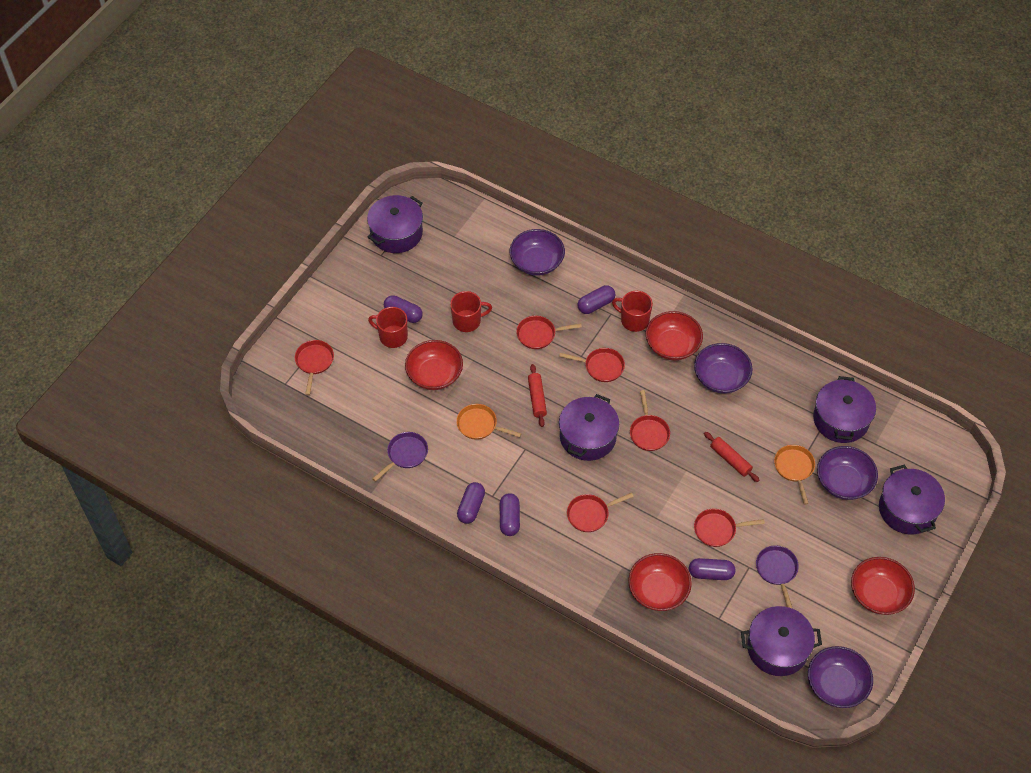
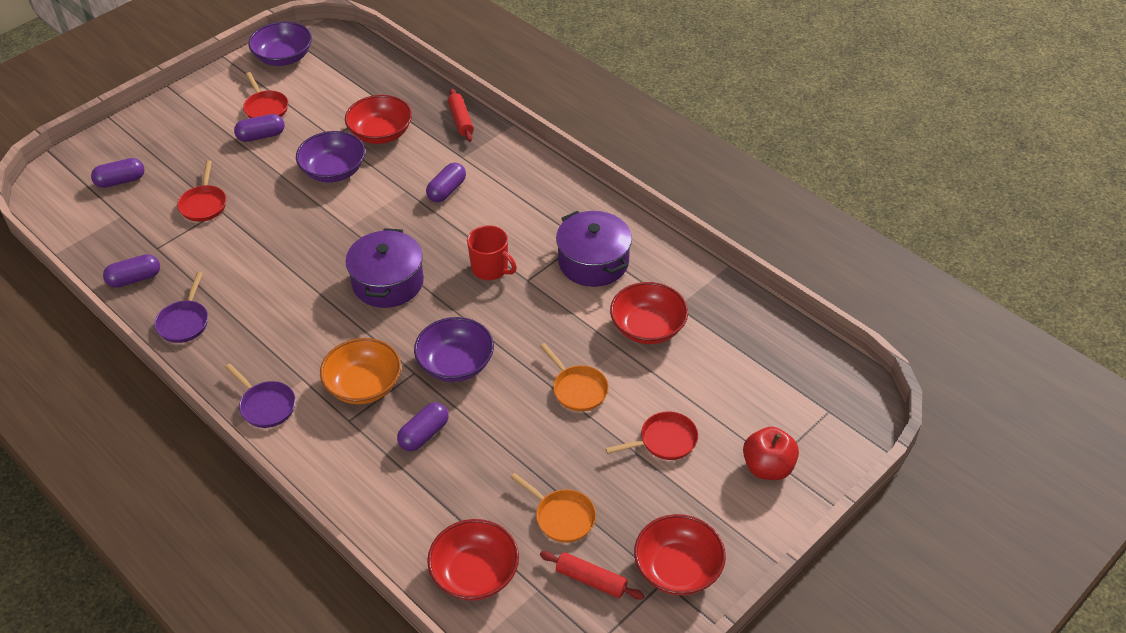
orange bowl: none = 0 -> [320,338,401,404] = 1
purple bowl: [510,229,565,276] [694,343,753,394] [808,646,873,708] [817,446,878,500] = 4 -> [248,21,312,66] [296,131,365,183] [414,317,494,382] = 3
purple pot: [367,195,423,253] [559,394,619,461] [741,606,822,676] [813,376,876,443] [879,464,945,534] = 5 -> [346,228,424,308] [556,211,632,287] = 2
red apple: none = 0 -> [743,427,799,480] = 1
red mug: [368,307,408,348] [450,291,492,332] [612,291,653,332] = 3 -> [467,225,517,280] = 1
red pan: [295,340,334,395] [516,316,582,349] [559,348,625,382] [567,493,634,532] [630,390,670,451] [694,509,765,547] = 6 -> [177,160,226,222] [243,72,288,118] [605,411,698,460] = 3

